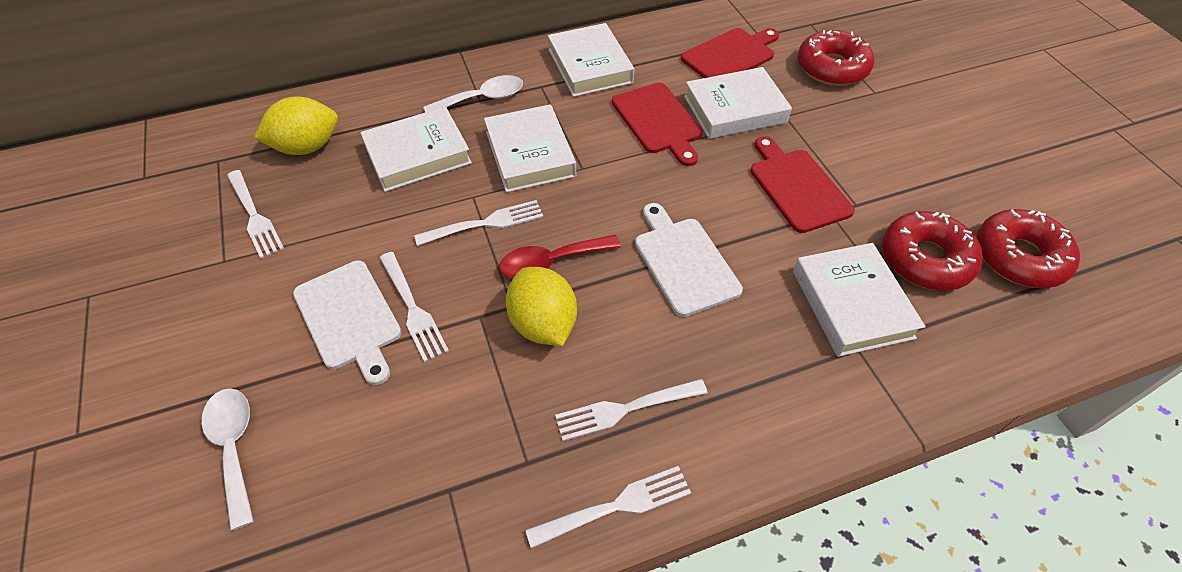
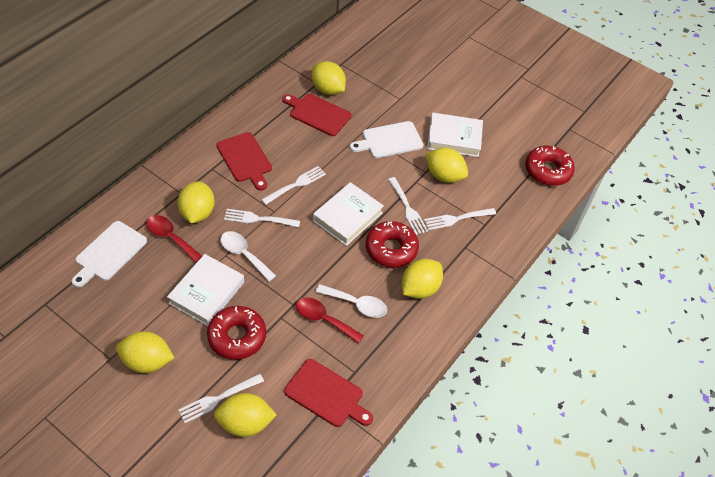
red spoon: [500,235,621,278] = 1 -> [146,215,202,263] [296,297,364,344] = 2
white book: [360,106,472,192] [484,104,576,193] [548,23,635,97] [684,67,792,139] [793,243,926,357] = 5 -> [167,254,244,326] [313,182,384,246] [427,112,483,157] = 3
yellow lemon: [254,97,338,155] [506,267,577,346] = 2 -> [116,331,175,373] [178,181,215,224] [214,393,277,437] [312,61,346,95] [402,259,443,299] [425,148,468,183] = 6

